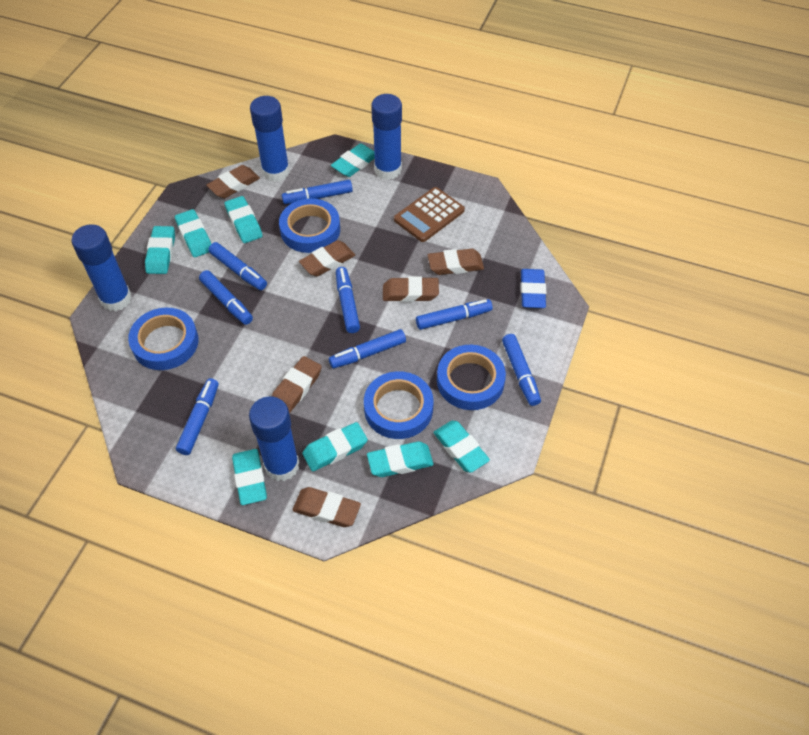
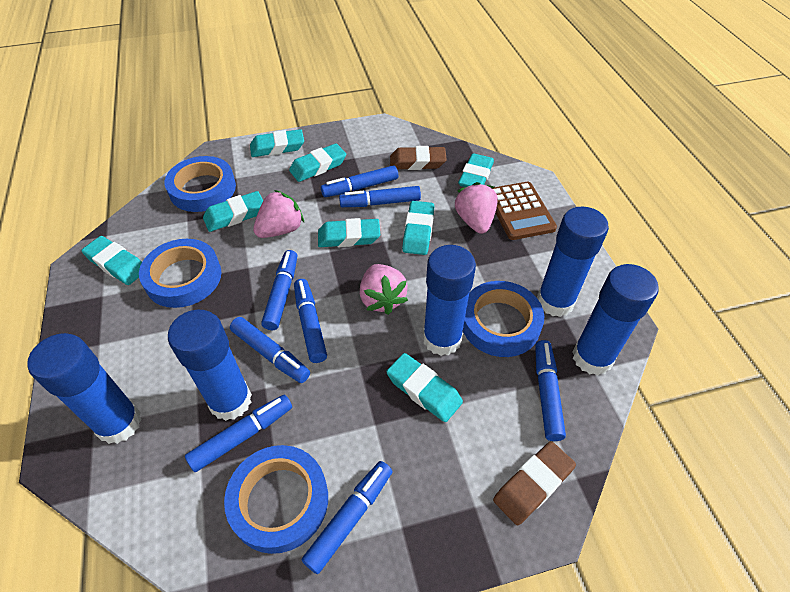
blue eraser: [520,269,546,308] = 1 -> none = 0
blue glue stick: [71,224,132,311] [249,396,299,481] [250,96,290,182] [371,94,402,180] = 4 -> [27,333,142,444] [168,310,252,421] [423,245,476,356] [537,207,609,317] [573,264,659,376] = 5
brown eraser: [206,165,260,198] [272,356,322,413] [292,487,361,527] [299,240,355,276] [383,276,439,302] [428,249,484,275] = 6 -> [390,146,447,170] [493,441,576,525] = 2
pink strawberry: none = 0 -> [253,190,304,238] [360,264,408,315] [454,182,498,234] = 3

